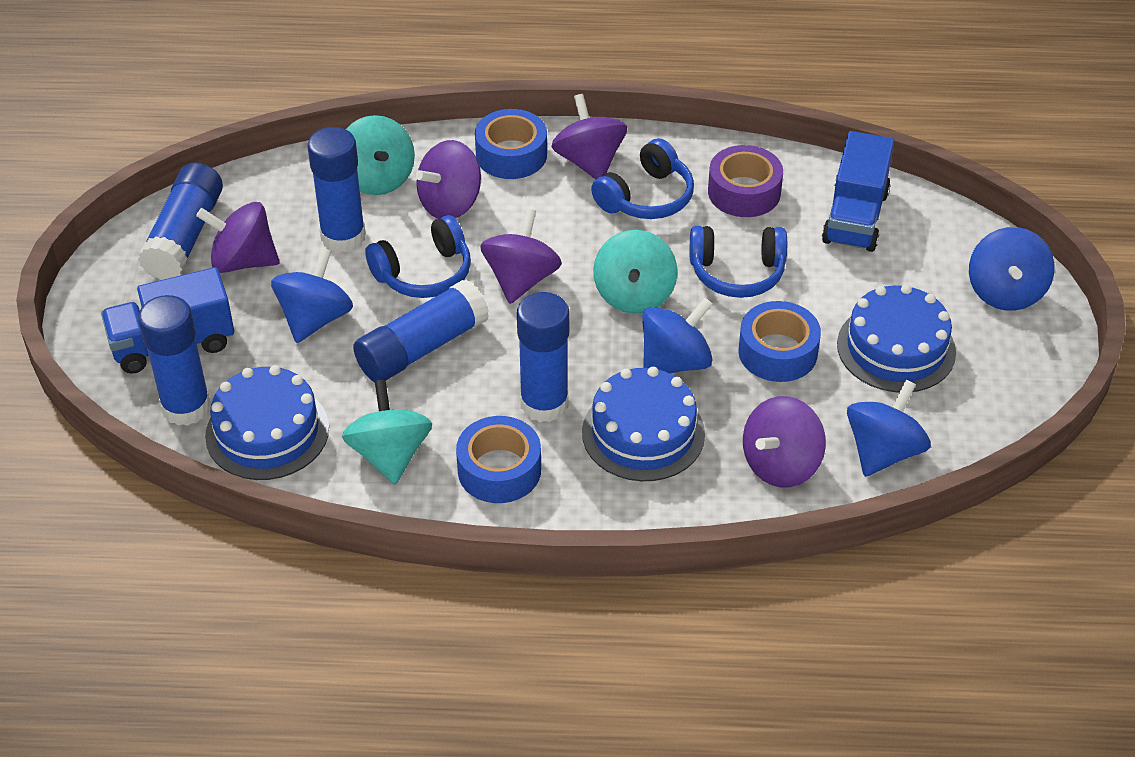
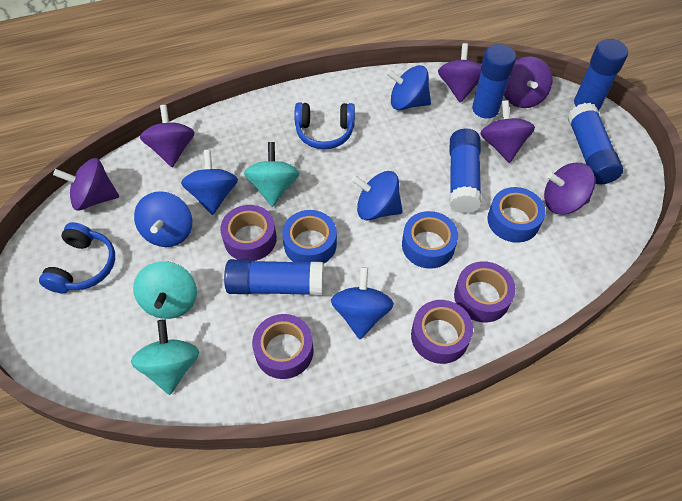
blue cake: [205,365,329,480] [582,367,705,481] [837,284,956,392] = 3 -> none = 0
blue headphones: [365,215,471,298] [591,138,694,219] [690,226,787,298] = 3 -> [39,222,115,293] [295,102,355,149] = 2
blue spinning top: [271,248,353,343] [642,298,713,373] [847,380,931,477] [969,227,1055,311] = 4 -> [134,191,192,247] [181,150,238,215] [331,267,394,339] [351,171,403,220] [386,65,431,110] = 5
blue truck: [101,267,234,374] [822,131,894,252] = 2 -> none = 0
purple spinning top: [196,202,280,273] [415,140,481,219] [480,209,562,304] [551,94,627,180] [743,396,826,487] = 5 -> [53,158,119,210] [140,105,195,167] [438,43,481,103] [480,100,535,163] [504,56,553,108] [544,163,595,215] = 6
purple tape: [708,145,783,217] = 1 -> [220,205,277,261] [252,314,314,379] [411,300,473,364] [454,261,516,322] = 4

